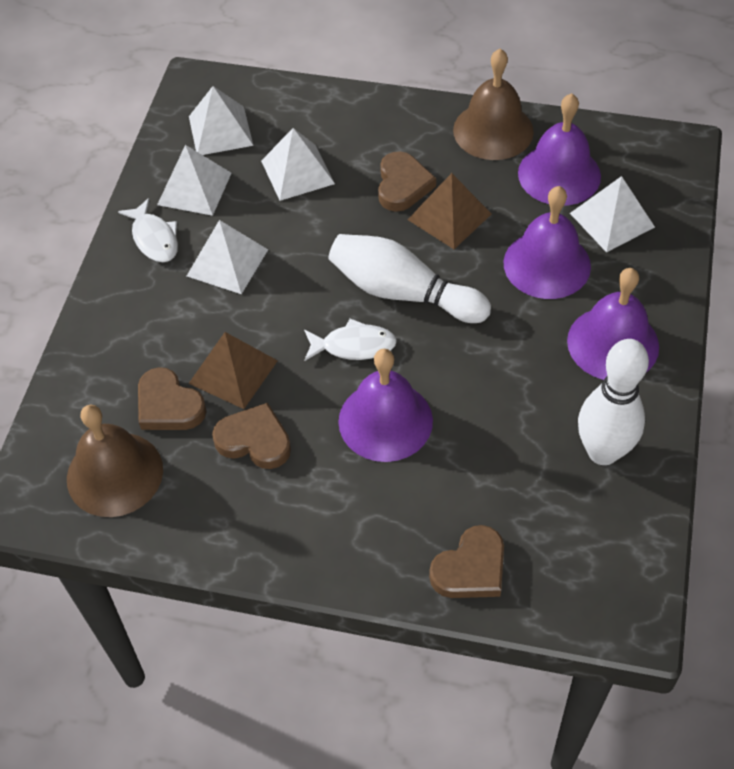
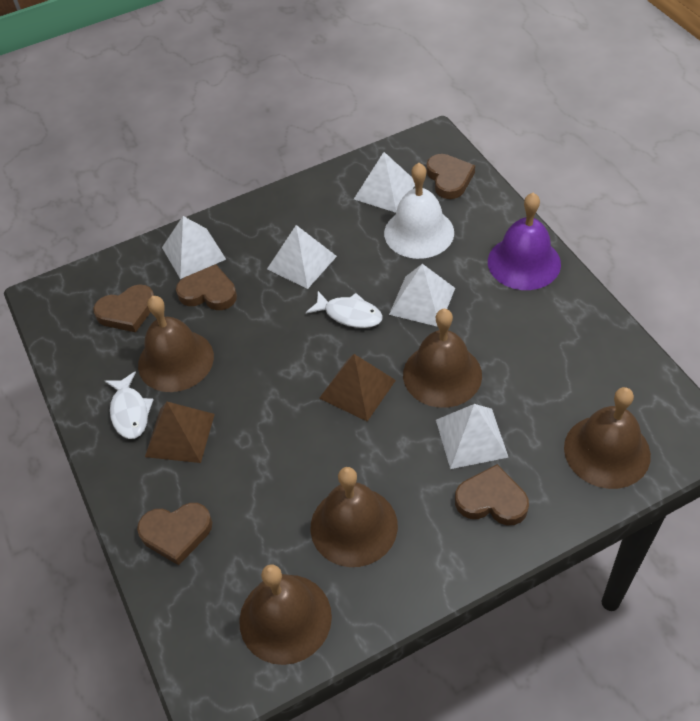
brown bell: [67,404,163,517] [453,49,534,160] = 2 -> [138,296,214,392] [239,564,332,665] [311,467,398,567] [403,309,482,408] [564,387,651,489] = 5
brown heart: [138,367,207,430] [212,403,291,469] [378,151,436,212] [429,525,504,598] = 4 -> [93,284,154,332] [137,503,212,565] [176,264,237,310] [427,154,475,199] [455,464,529,525] = 5
purple bell: [338,349,433,462] [503,186,591,299] [518,93,601,206] [567,268,659,380] = 4 -> [488,193,561,290] = 1
white bell: none = 0 -> [384,163,454,259] = 1
white bowling pin: [329,234,491,323] [578,339,649,465] = 2 -> none = 0

